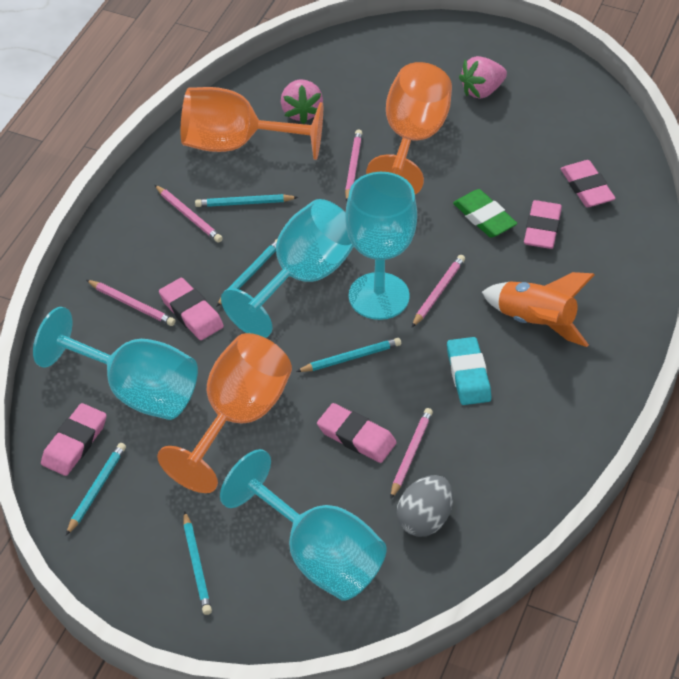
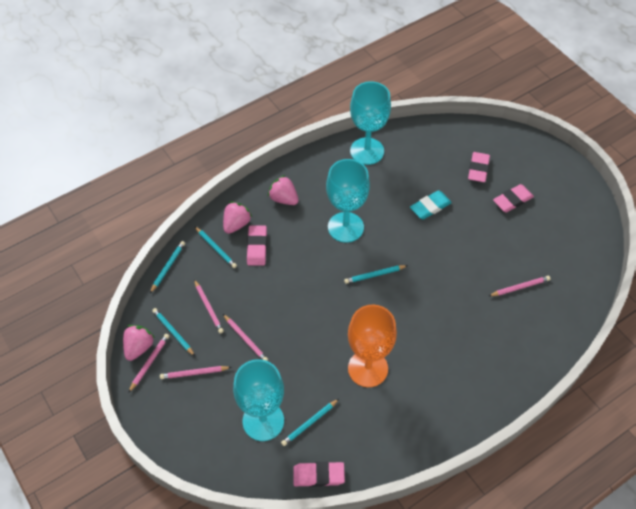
green eraser: [453,189,517,238] = 1 -> none = 0
grey egg: [397,475,453,537] = 1 -> none = 0
orange goblet: [157,333,292,493] [181,87,323,160] [366,62,452,194] = 3 -> [348,305,397,387] = 1
orange rocket: [482,272,595,347] = 1 -> none = 0
pink eraser: [41,403,107,476] [159,278,224,340] [317,403,397,463] [524,200,562,249] [561,160,616,207] = 5 -> [247,225,267,265] [293,462,345,487] [468,152,490,182] [493,184,534,212] = 4
pink strawberry: [281,79,323,124] [459,56,507,99] = 2 -> [123,325,155,361] [223,201,252,234] [268,175,299,205] = 3
turquoise goblet: [33,307,198,420] [220,449,387,601] [221,199,354,338] [345,172,417,320] = 4 -> [233,359,284,441] [326,159,370,243] [350,81,391,165] = 3

